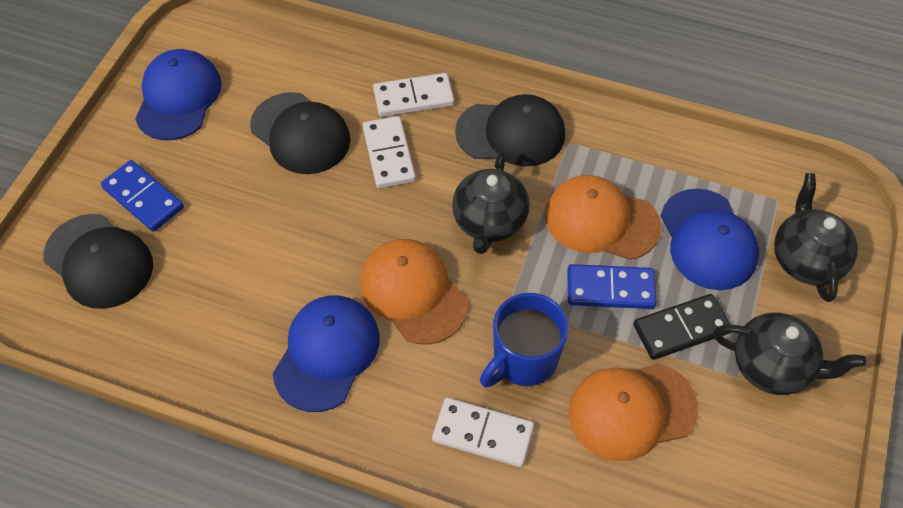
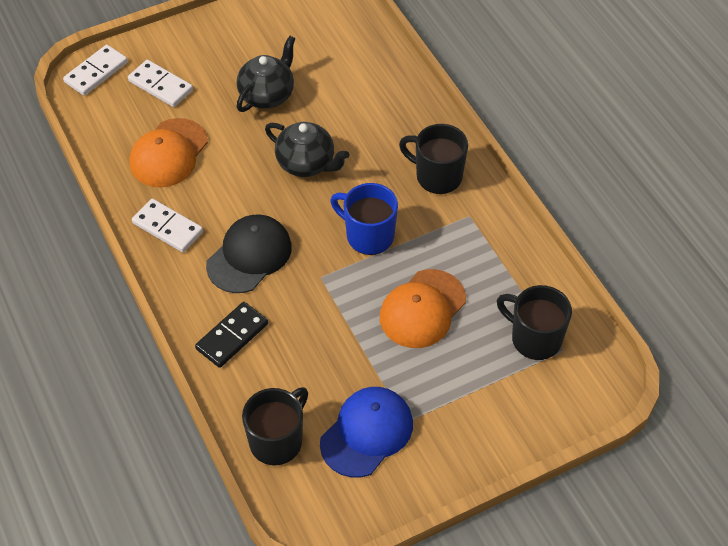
black cap: [43,214,153,309] [250,92,351,174] [455,94,565,167] = 3 -> [206,215,292,293] = 1
black mug: none = 0 -> [242,387,308,465] [399,124,468,194] [497,285,572,360] = 3
black teapot: [452,151,530,254] [713,313,866,395] [774,173,858,302] = 3 -> [237,36,296,112] [265,122,349,177] = 2
blue cap: [135,49,222,140] [273,295,380,412] [661,189,759,290] = 3 -> [320,387,413,477] = 1
blue domino: [101,160,184,232] [567,264,656,309] = 2 -> none = 0
orange cap: [360,239,468,344] [545,175,662,260] [569,363,698,462] = 3 -> [130,118,208,187] [380,269,466,348] = 2

